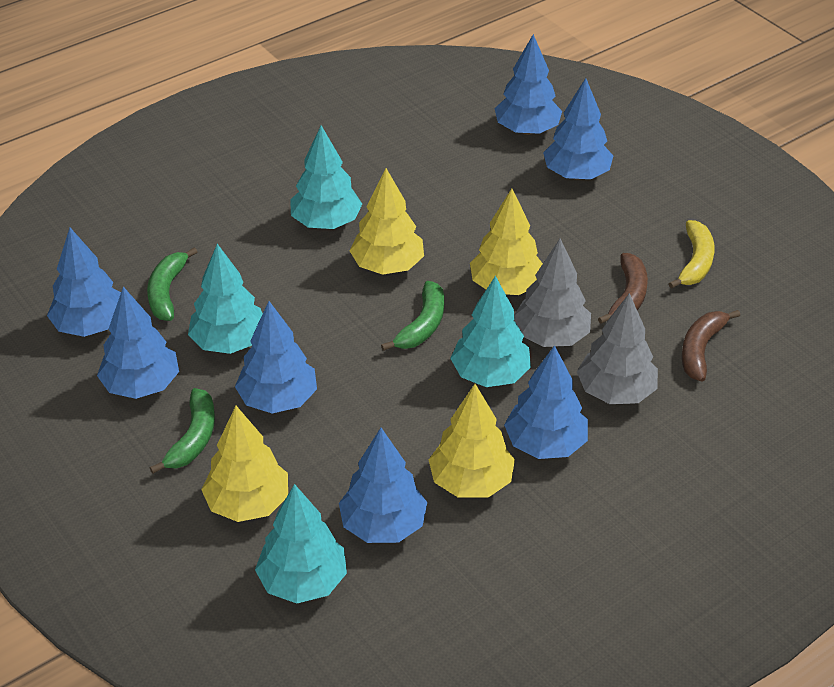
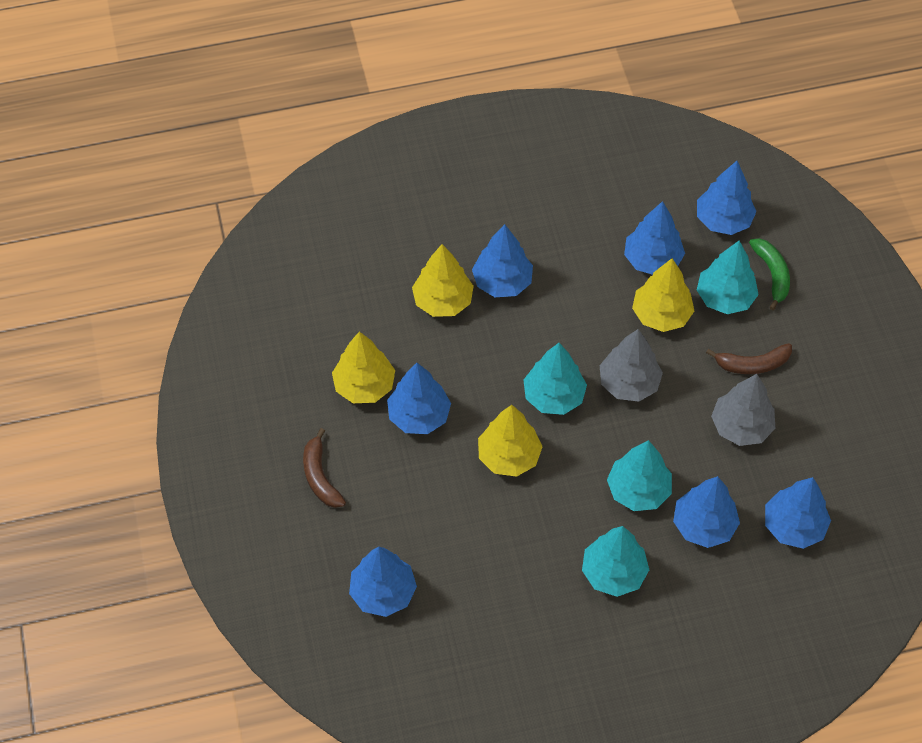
green banana: [147,247,198,321] [150,388,215,474] [381,281,444,351] = 3 -> [749,238,790,310] = 1
yellow banana: [669,220,715,289] = 1 -> none = 0

